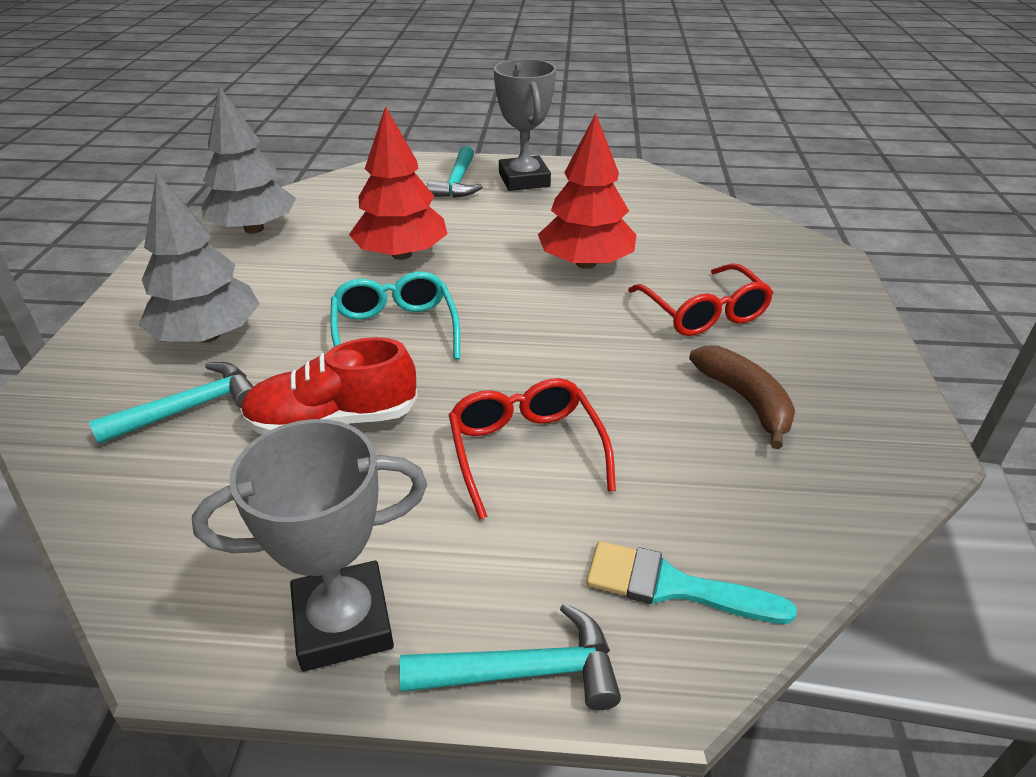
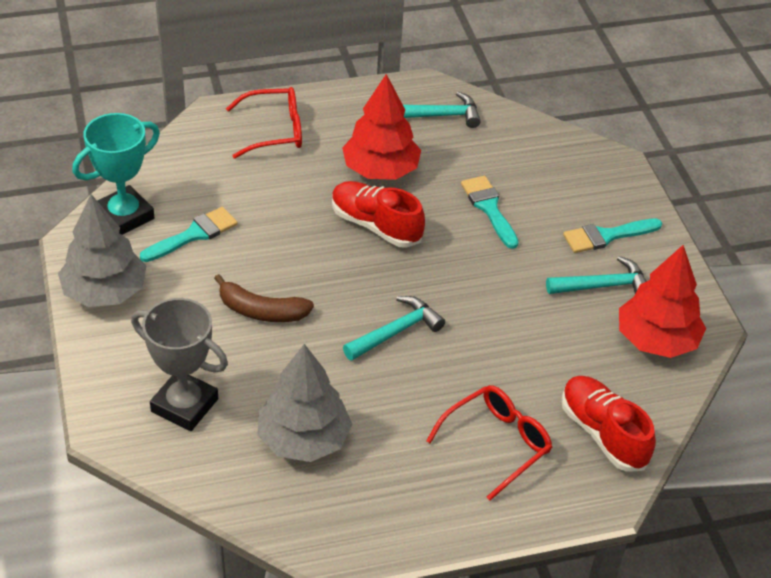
grey trophy: [192,419,427,672] [494,59,556,191] = 2 -> [131,298,228,431] = 1
red shoe: [240,337,418,434] = 1 -> [332,181,425,248] [562,376,656,472] = 2
turquoise brush: [586,541,797,624] = 1 -> [140,207,238,262] [461,176,519,249] [563,218,662,253] = 3
turquoise glasses: [330,272,460,359] = 1 -> none = 0
turquoise trophy: none = 0 -> [72,113,160,235] = 1

